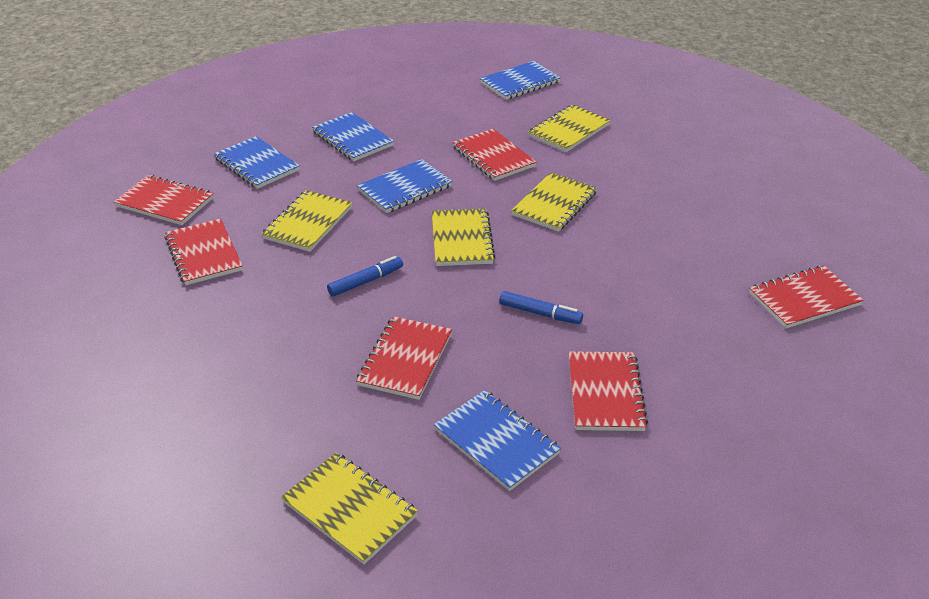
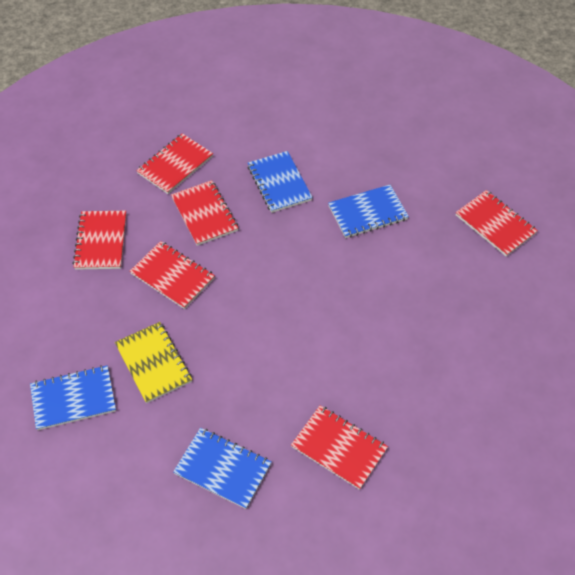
blue marker: [327,256,403,296] [499,291,583,324] = 2 -> none = 0
blue notebook: [214,136,300,189] [312,112,394,161] [357,159,452,213] [434,390,561,491] [480,61,561,100] = 5 -> [30,365,116,430] [173,428,272,509] [248,151,313,213] [328,185,409,238] = 4
yellow notebook: [261,190,352,252] [281,453,418,565] [432,209,495,266] [511,172,597,232] [528,104,611,152] = 5 -> [115,322,192,403] = 1

